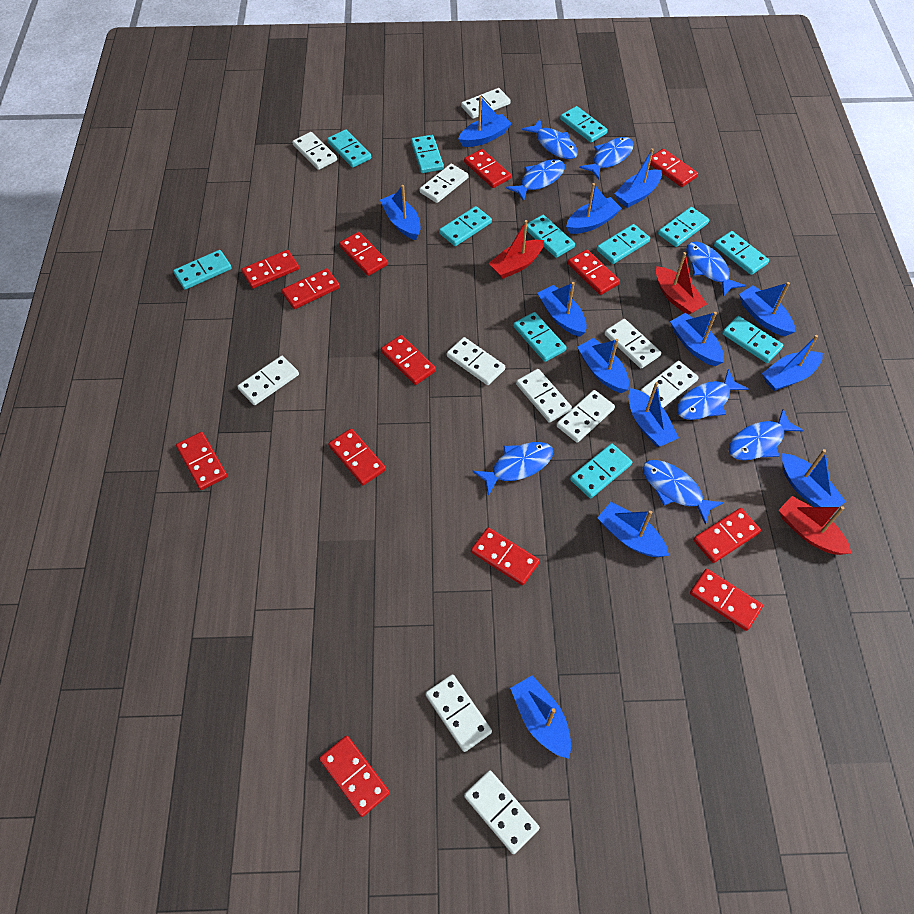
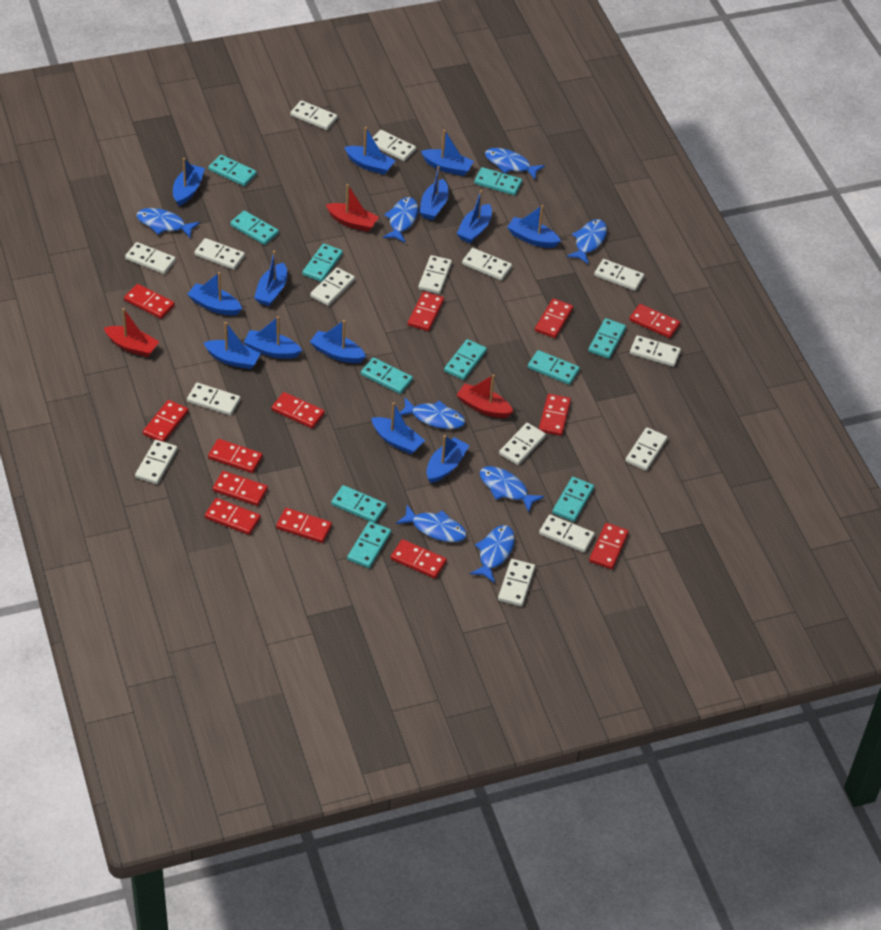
turquoise domino: [173,250,232,290] [327,129,371,168] [411,135,444,173] [439,206,492,246] [513,312,567,362] [527,215,575,258] [560,106,608,143] [570,443,632,498] [596,224,650,264] [658,207,709,247] [714,231,769,275] [722,316,783,363] = 12 -> [209,155,257,186] [230,211,279,245] [303,243,343,282] [331,485,387,523] [347,521,391,568] [361,357,413,394] [444,339,487,380] [474,167,522,196] [528,350,580,385] [552,477,594,522] [588,318,626,359] = 11
white domino: [237,356,299,405] [292,132,337,170] [419,164,468,203] [425,674,492,752] [447,337,505,385] [461,88,511,119] [464,770,540,854] [516,369,572,423] [556,390,615,443] [604,319,661,368] [640,361,699,408] = 11 -> [125,242,176,274] [135,440,178,484] [187,383,240,416] [194,238,245,270] [290,100,338,130] [310,267,355,306] [372,130,416,161] [419,255,452,294] [462,248,512,281] [498,559,535,606] [499,423,546,465] [539,514,595,552] [594,259,644,291] [625,427,668,471] [630,335,681,367] = 15

